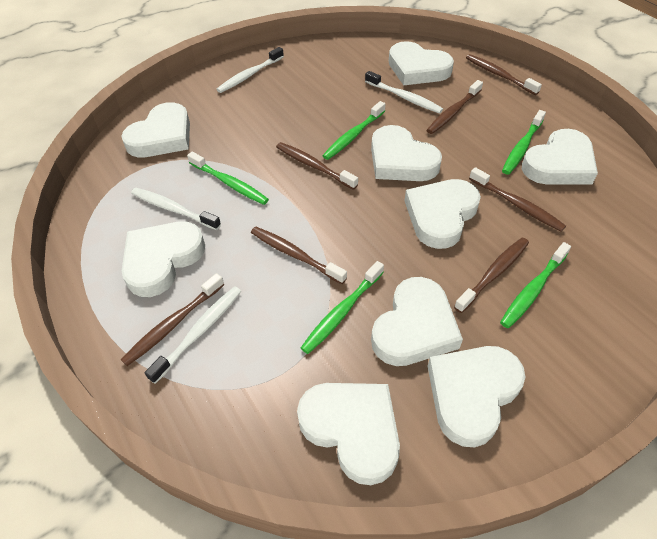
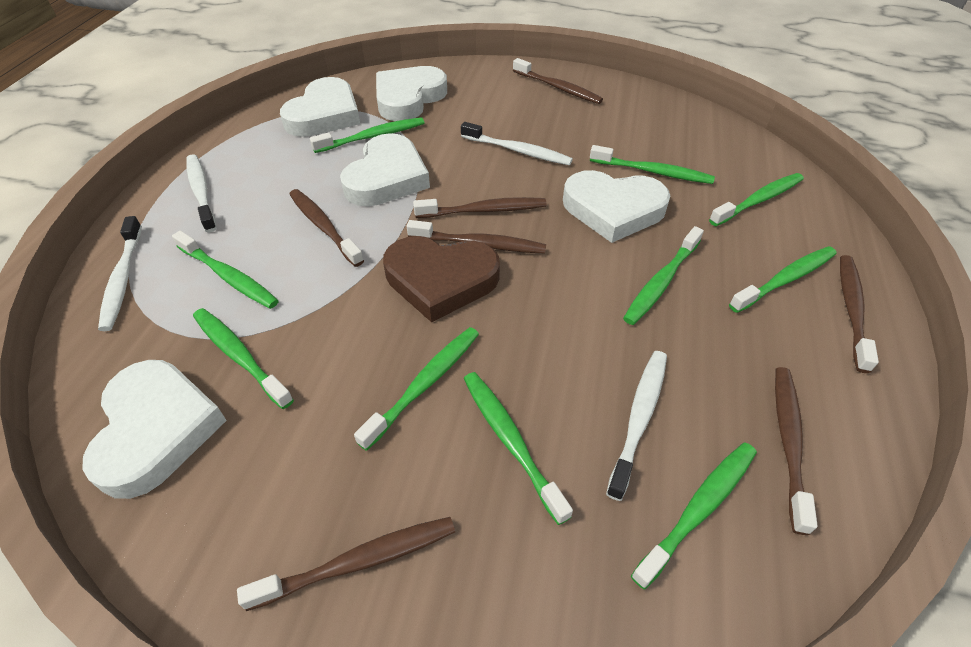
brown heart: none = 0 -> [383,236,500,322] = 1
green toothbrush: [187,152,269,205] [301,261,384,354] [323,101,385,160] [500,242,571,328] [502,110,546,175] = 5 -> [172,231,279,309] [193,308,294,409] [310,117,424,153] [354,327,479,451] [464,372,573,525] [590,145,715,184] [623,226,704,325] [631,442,757,589] [709,173,804,226] [729,246,837,313] = 10
white heart: [121,102,190,157] [122,222,205,297] [297,383,400,485] [371,125,442,181] [371,277,463,366] [389,41,454,86] [405,179,481,249] [428,346,525,447] [522,129,598,185] = 9 -> [82,360,227,499] [280,77,360,137] [340,133,430,206] [376,66,447,121] [563,170,670,243] = 5

